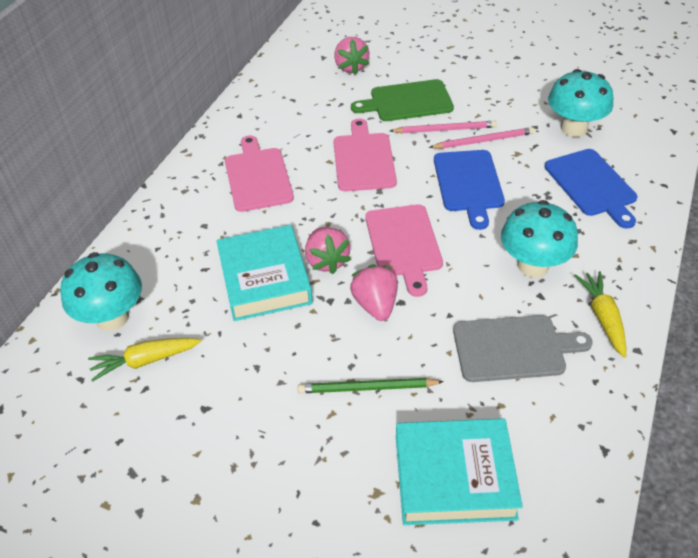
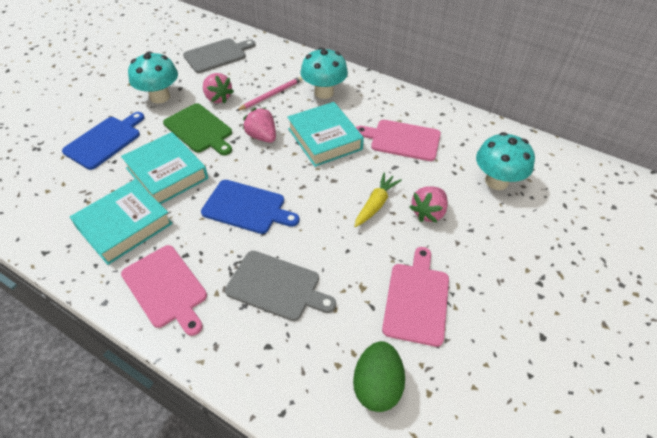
green egg: none = 0 -> [353,341,405,412] = 1
green pencil: [298,378,444,393] = 1 -> none = 0
grey cutting board: [453,315,593,382] = 1 -> [183,38,255,73] [225,251,336,321] = 2
pink pencil: [390,121,497,133] [429,127,535,149] = 2 -> [236,76,303,111] = 1
turquoise book: [216,225,313,321] [396,418,523,525] = 2 -> [70,179,173,265] [121,132,208,204] [287,102,364,167] = 3
yellow carrot: [88,338,201,382] [574,271,626,358] = 2 -> [354,172,402,227] = 1

